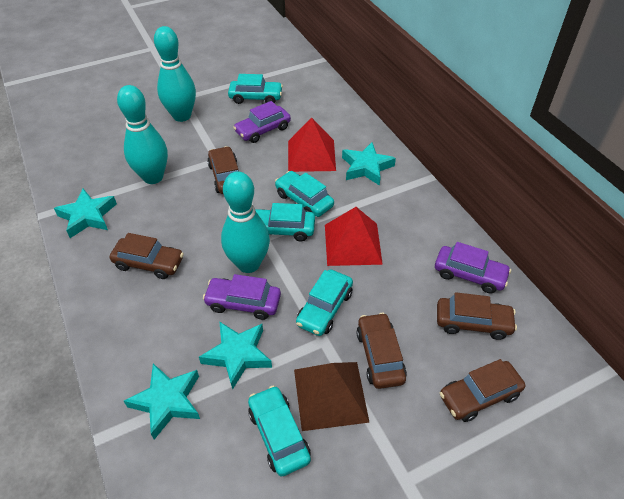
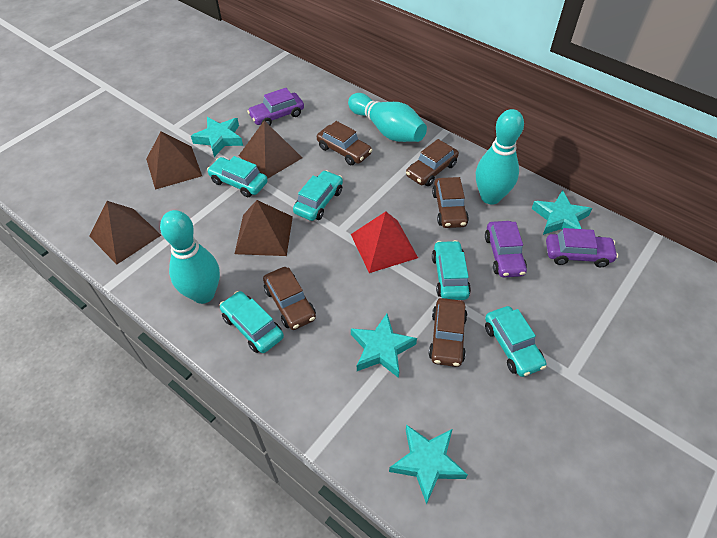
brown pyramid: [294,362,370,431] = 1 -> [89,201,161,265] [146,131,202,190] [235,200,293,256] [239,120,302,179] = 4
red pyramid: [288,117,336,172] [325,207,383,266] = 2 -> [351,211,418,273] = 1

